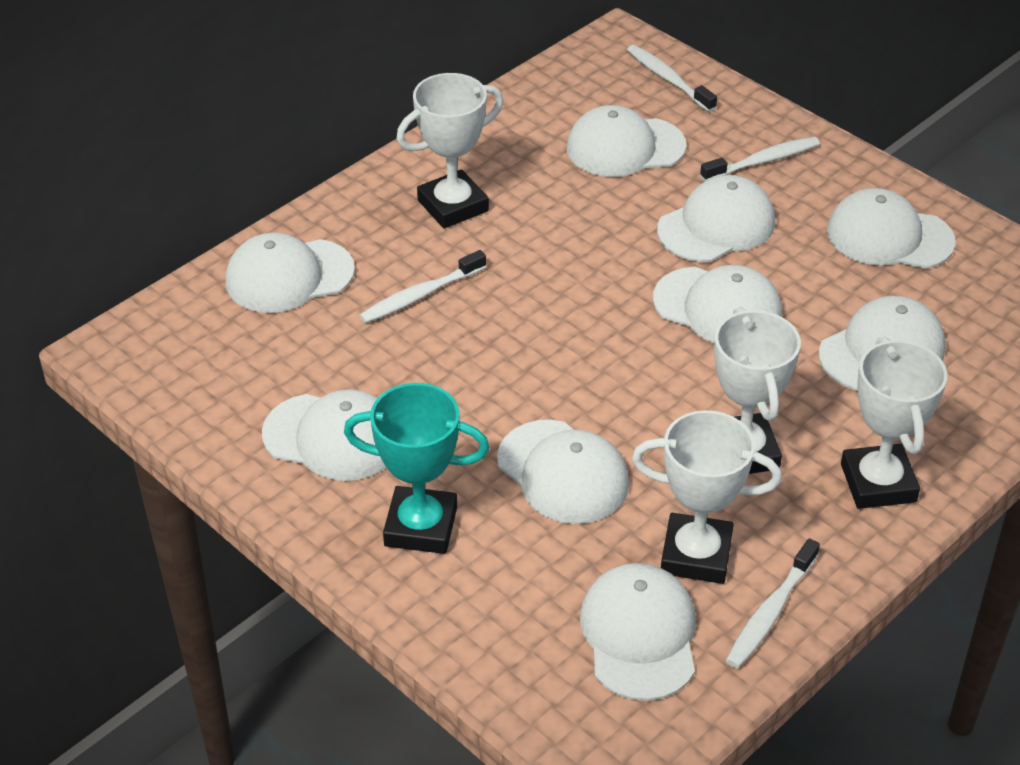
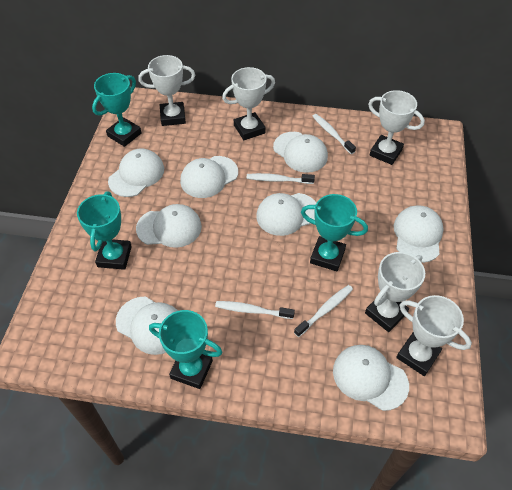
turquoise trophy: [344,383,489,554] = 1 -> [77,192,132,270] [92,73,142,147] [149,310,223,389] [301,194,368,271] = 4
white cap: [225,232,355,313] [262,389,386,481] [497,420,629,524] [567,105,687,177] [580,563,696,701] [653,265,782,344] [657,175,775,262] [819,296,946,391] [827,188,956,269] = 9 -> [108,149,164,197] [116,297,178,355] [136,204,202,248] [180,156,238,198] [256,193,316,236] [273,132,328,173] [333,345,409,411] [394,206,444,263] = 8
white trophy: [396,73,503,229] [632,410,782,584] [714,307,801,474] [841,337,947,509] = 4 -> [138,55,195,126] [222,67,275,140] [365,252,425,332] [368,90,425,165] [396,295,472,376] = 5

